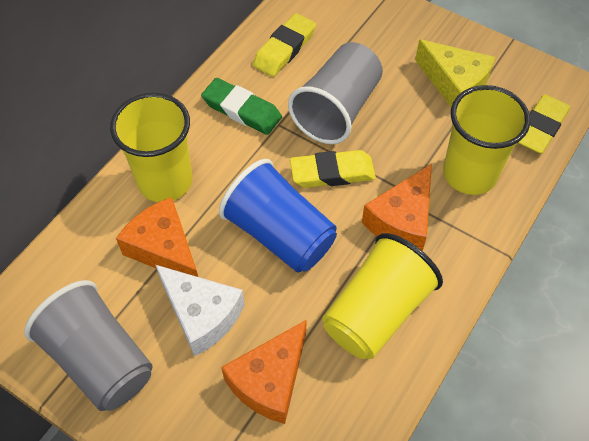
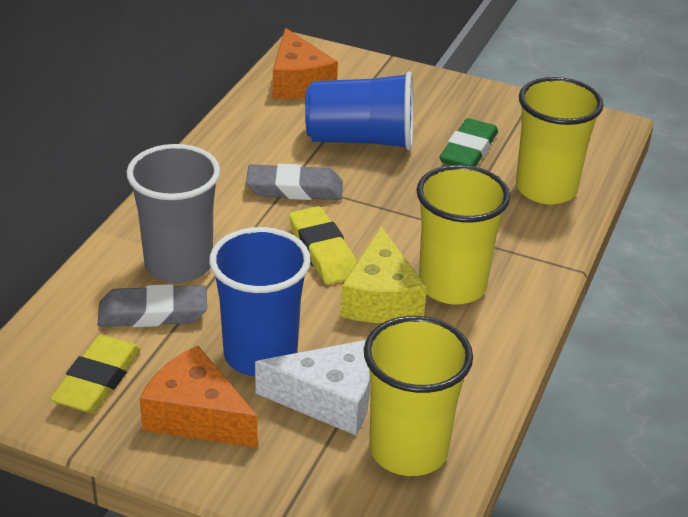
blue cup: [219,159,337,273] = 1 -> [209,227,311,376] [305,71,413,150] = 2
grey cup: [24,280,153,411] [288,42,383,144] = 2 -> [127,144,220,283] = 1
grey eraser: none = 0 -> [98,284,207,327] [246,164,343,200] = 2
orange cheese: [116,197,198,277] [221,320,307,424] [362,164,432,251] = 3 -> [140,346,258,448] [273,28,338,99] = 2
yellow eraser: [253,13,316,77] [290,150,376,188] [518,94,570,154] = 3 -> [50,335,141,413] [289,206,357,285] = 2

